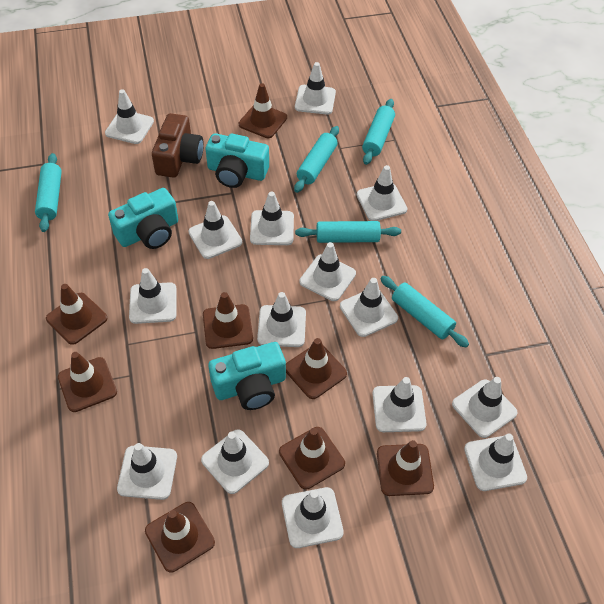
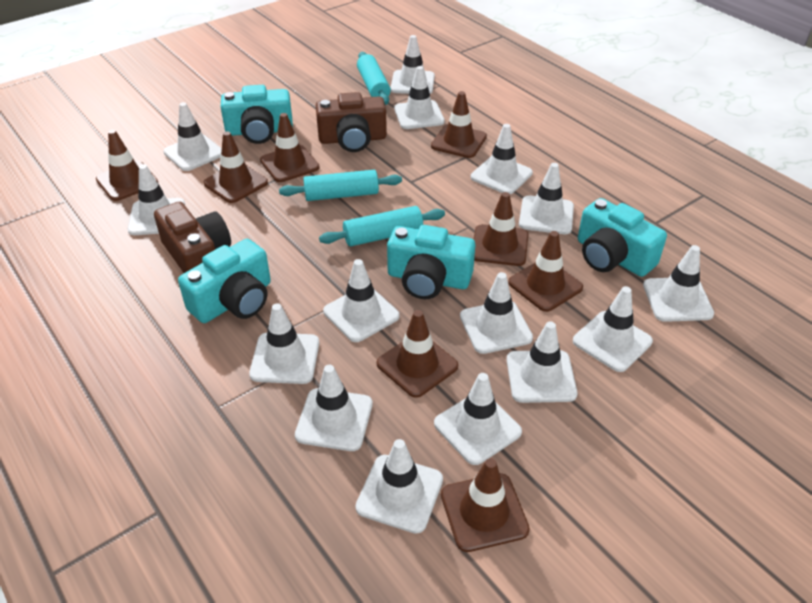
brown camera: [152,113,204,178] = 1 -> [154,202,231,273] [316,92,387,152] = 2
turquoise camera: [108,188,178,249] [206,133,269,188] [208,342,286,410] = 3 -> [178,239,271,323] [221,85,293,144] [387,225,475,299] [578,198,667,277] = 4
turquoise rolling pin: [35,153,62,232] [294,126,339,193] [295,221,401,243] [362,99,395,165] [380,276,469,348] = 5 -> [279,170,402,201] [319,206,445,246] [357,52,391,105] = 3

